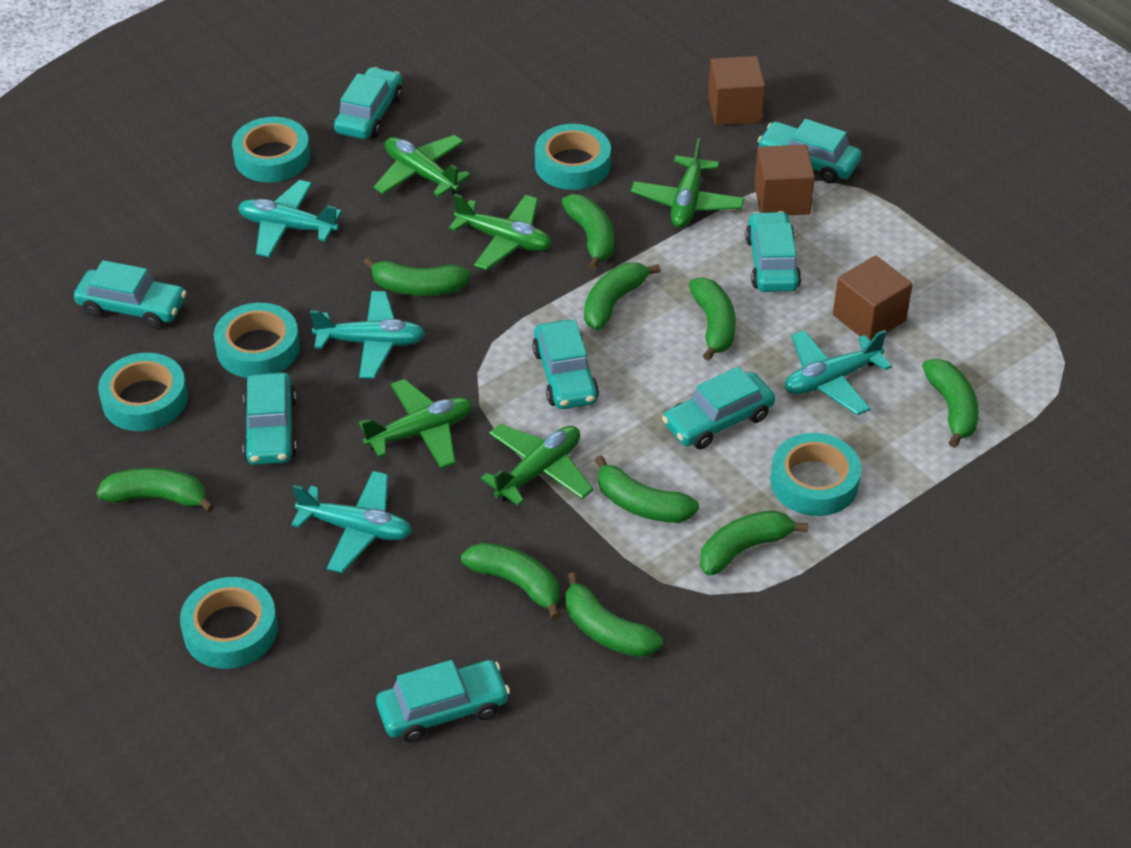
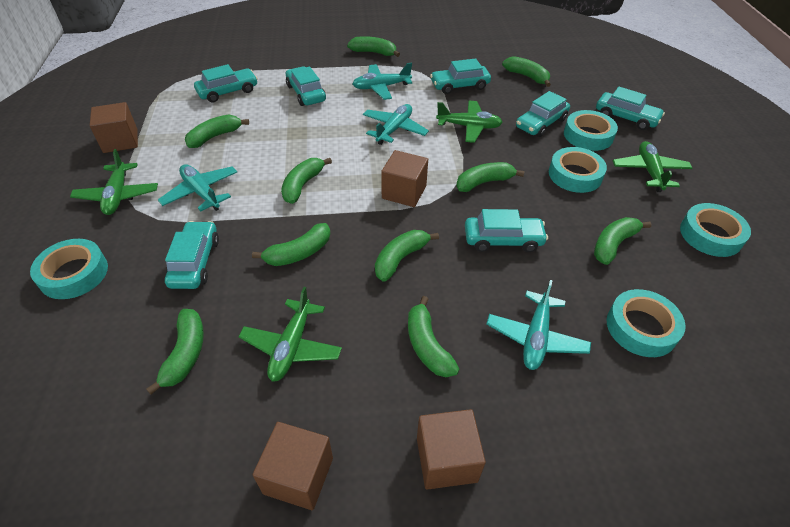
brown cube: [708,56,765,125] [754,145,815,215] [833,255,913,341] = 3 -> [90,102,138,153] [253,422,333,510] [381,150,428,207] [417,409,486,490] = 4
green plane: [359,379,473,469] [373,135,471,197] [449,194,552,270] [481,424,593,506] [631,138,745,228] = 5 -> [70,149,158,215] [238,287,342,382] [436,100,503,143] [613,141,693,192] = 4
turquoise car: [74,260,187,329] [242,372,297,465] [334,67,402,139] [376,660,510,742] [532,320,599,409] [662,366,775,449] [745,211,801,292] [758,119,862,183] = 8 -> [165,221,219,289] [194,64,258,103] [286,66,326,106] [430,58,491,94] [465,209,548,252] [516,91,570,137] [596,87,665,130] = 7
turquoise tape: [98,353,188,431] [180,577,278,669] [214,303,300,378] [232,117,310,182] [535,124,611,190] [770,433,861,516] = 6 -> [30,239,108,299] [549,147,607,193] [564,110,618,151] [607,289,686,357] [680,203,751,257] = 5

